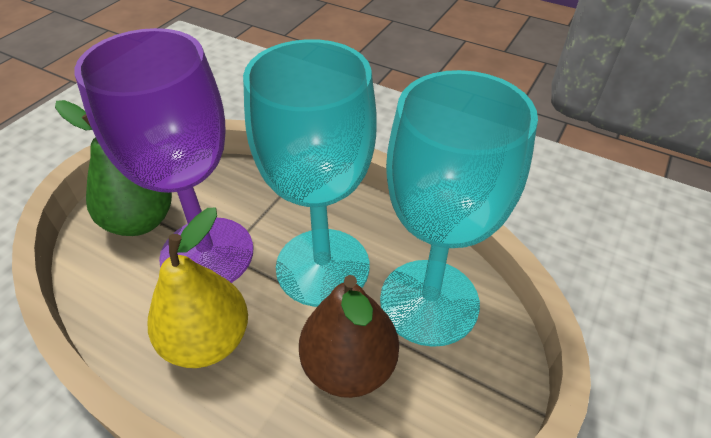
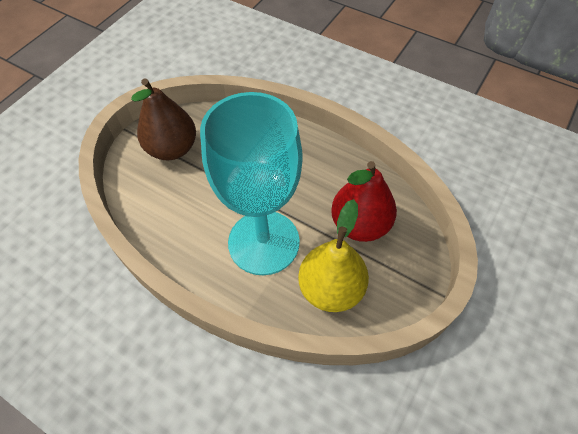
green pear: [55,100,172,236] = 1 -> none = 0
purple goblet: [75,28,253,283] = 1 -> none = 0
red pear: none = 0 -> [331,161,397,242] = 1
turquoise goblet: [243,39,377,307] [380,70,538,347] = 2 -> [200,92,303,275] = 1

